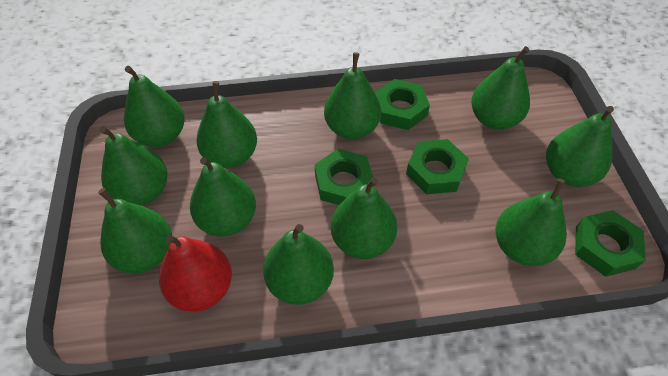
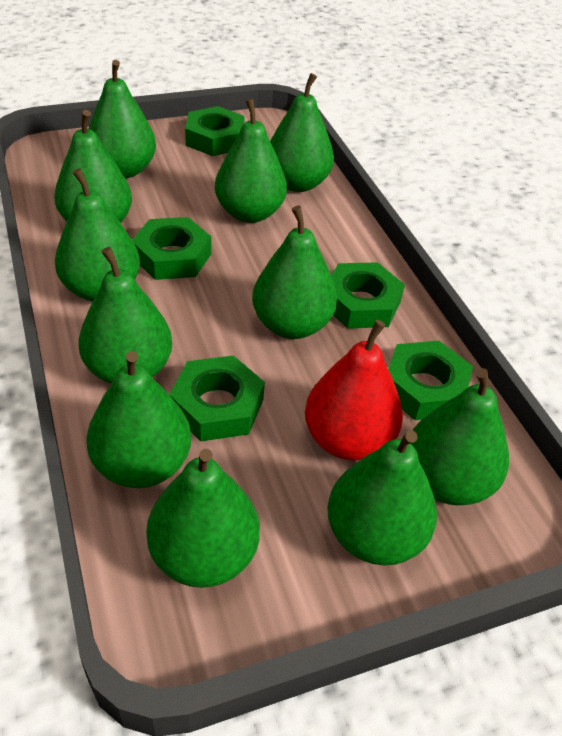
green nut: [315,149,373,205] [375,79,430,130] [406,139,469,194] [575,210,646,277] = 4 -> [132,217,211,280] [169,355,265,441] [185,106,245,156] [331,262,405,329] [388,341,473,420] = 5

